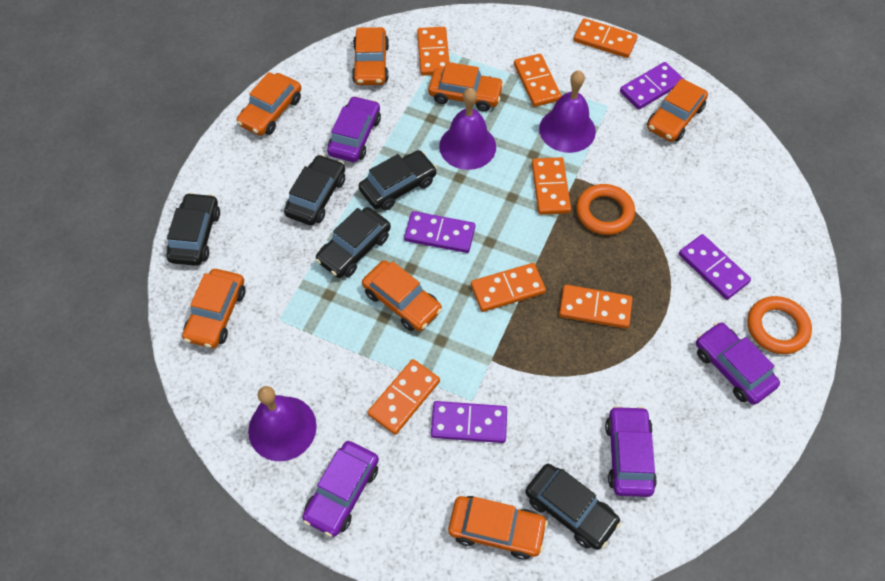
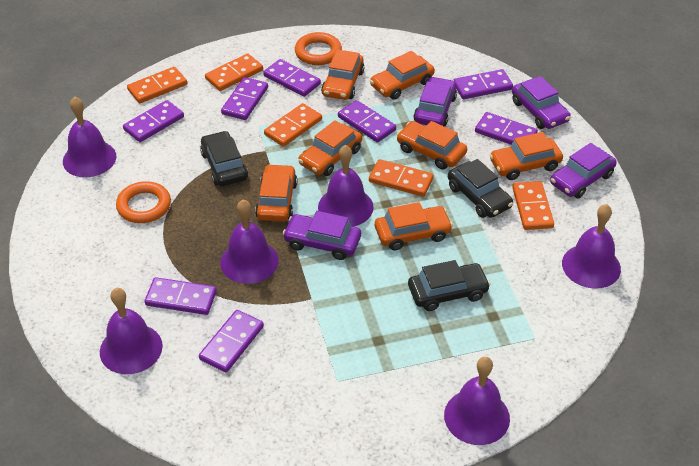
black car: [167,192,220,266] [284,154,345,225] [315,207,391,278] [359,150,437,210] [525,464,621,550] = 5 -> [200,131,248,186] [408,260,491,311] [448,159,513,218] = 3
orange domino: [368,359,440,435] [417,27,449,76] [471,263,546,312] [514,54,562,107] [532,157,571,215] [559,285,633,329] [574,18,637,58] = 7 -> [127,67,187,103] [205,53,263,91] [264,103,322,147] [369,159,434,197] [512,181,554,230] = 5
purple bell: [248,386,317,461] [439,88,496,170] [539,70,596,153] = 3 -> [63,97,116,177] [100,288,163,374] [220,200,278,284] [318,145,374,227] [444,357,510,445] [562,204,621,289] = 6
purple domino: [404,211,475,253] [431,401,507,443] [620,62,684,109] [679,234,751,300] = 4 -> [123,100,184,142] [145,277,217,315] [199,310,264,372] [221,77,268,120] [263,59,321,97] [338,100,396,143] [454,69,513,99] [475,112,538,145] = 8

